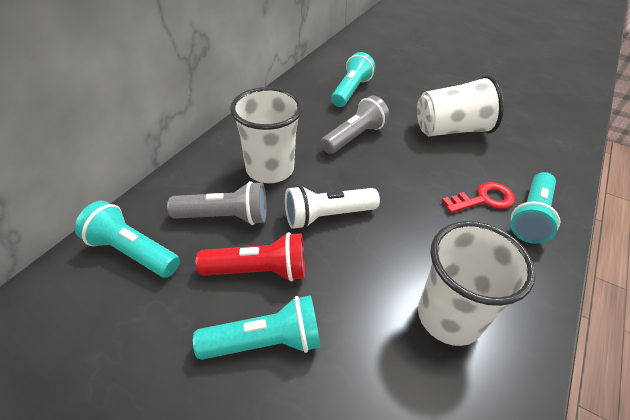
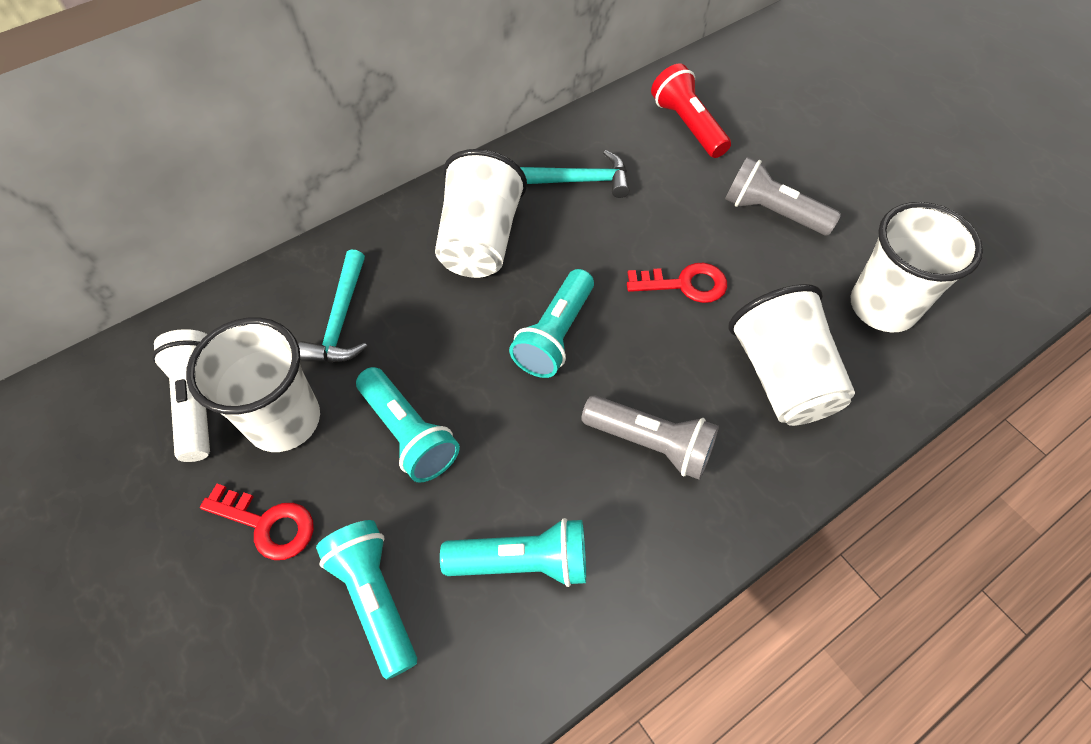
red key: [442,182,515,213] = 1 -> [200,484,314,560] [627,263,727,303] = 2
turquoise hammer: none = 0 -> [298,249,367,362] [520,150,630,198] = 2
white cup: [230,87,303,183] [417,75,504,136] [418,221,536,346] = 3 -> [186,317,320,452] [435,149,527,278] [728,284,855,426] [850,202,983,333] = 4

